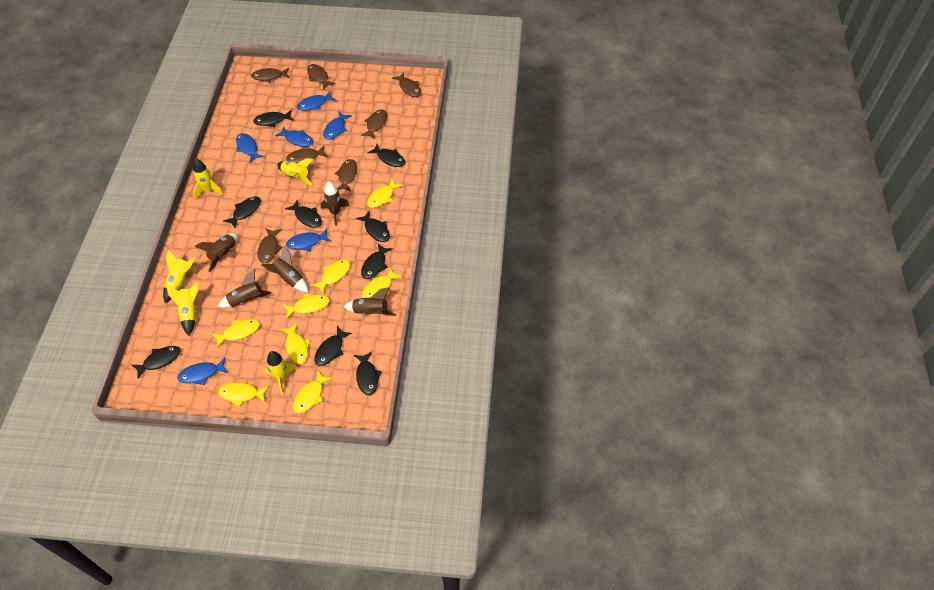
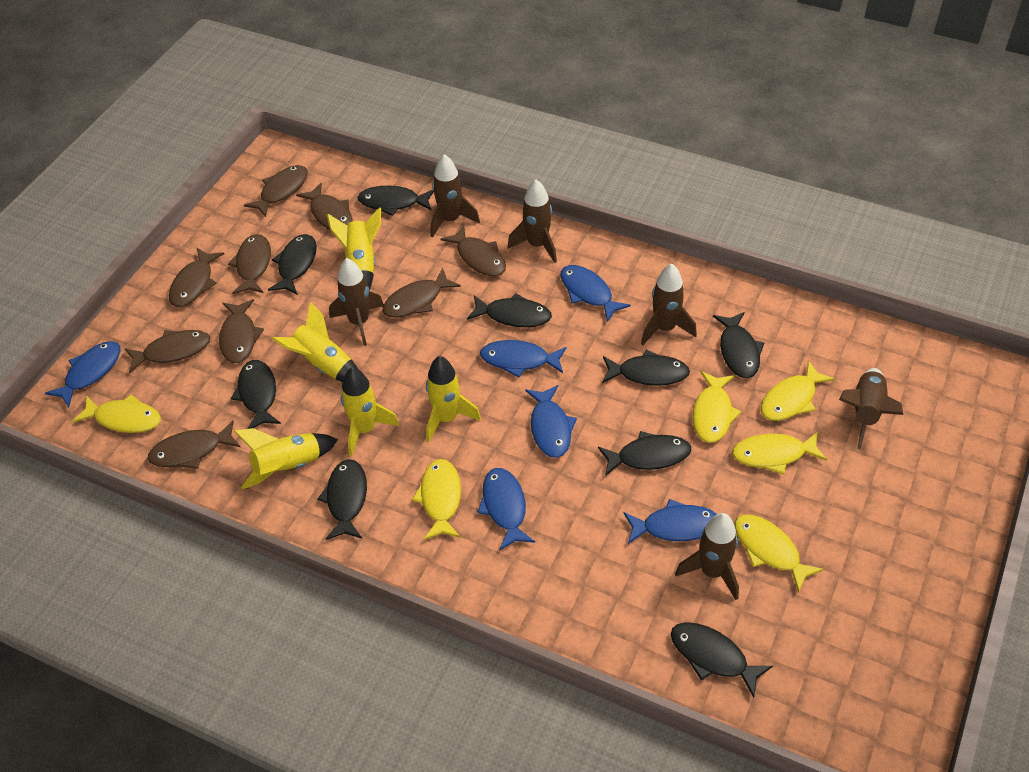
brown fish: [251,68,289,83] [258,228,282,263] [286,146,328,163] [307,64,336,89] [335,159,357,192] [361,110,387,139] [392,72,421,97] = 7 -> [125,330,210,373] [148,420,240,469] [169,248,224,307] [219,299,264,363] [228,234,271,294] [244,165,308,217] [296,183,353,230] [382,268,461,318] [440,225,506,276] = 9
brown rocket: [194,233,238,272] [218,269,271,308] [261,245,309,293] [321,182,350,226] [343,287,396,316] = 5 -> [329,258,384,346] [431,154,480,238] [508,180,557,263] [641,263,697,346] [675,513,739,600] [839,368,903,450] = 6
yellow fish: [212,319,260,348] [218,382,269,407] [281,323,310,364] [283,294,330,319] [293,370,333,413] [311,259,351,294] [362,267,402,298] [367,179,403,208] = 8 -> [72,394,161,433] [412,459,461,540] [693,371,741,443] [732,432,827,474] [735,515,824,593] [761,360,835,421] = 6

